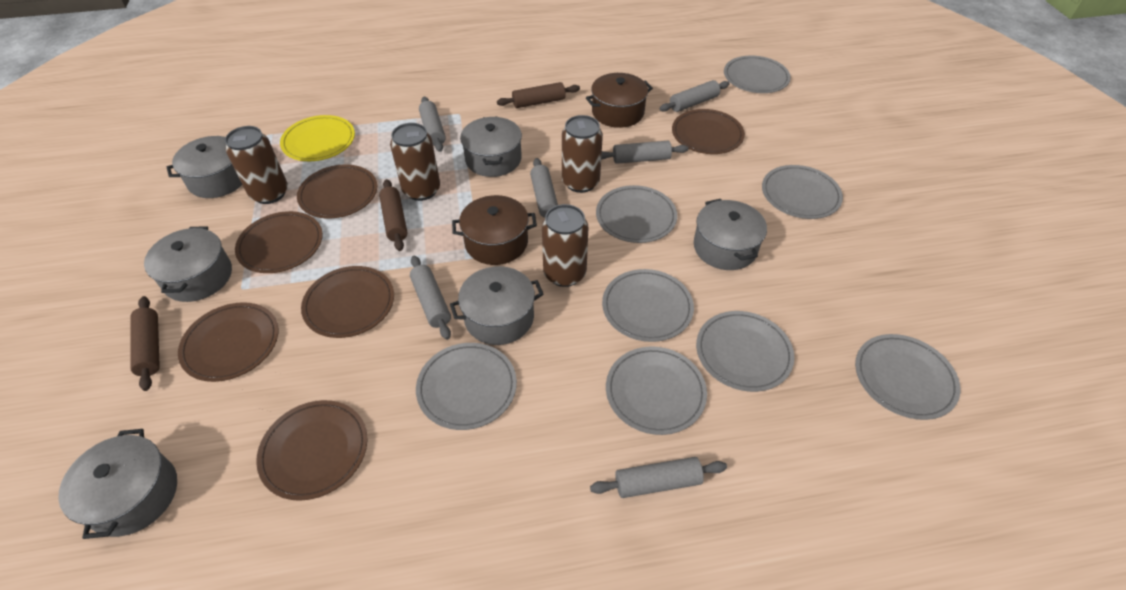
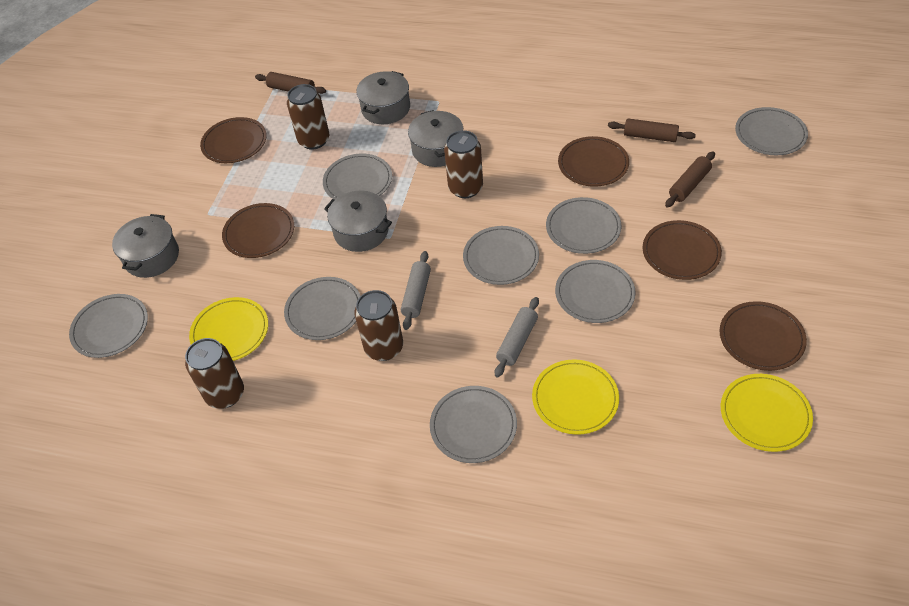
brown plate: [178,302,279,382] [235,211,323,273] [256,400,368,501] [297,164,377,218] [301,266,394,338] [672,109,745,154] = 6 -> [200,117,267,163] [222,203,294,258] [558,136,629,187] [643,220,722,280] [720,301,807,371] = 5
brown pot: [452,195,537,265] [586,73,653,128] = 2 -> none = 0
grey pot: [58,429,177,539] [144,226,232,302] [167,136,242,198] [450,266,544,345] [460,116,522,177] [694,199,767,270] = 6 -> [112,214,179,278] [324,191,392,252] [356,71,410,124] [408,110,463,167] = 4
grey rolling pin: [410,256,451,340] [419,96,446,152] [530,158,558,218] [590,457,727,498] [601,141,689,164] [659,80,730,112] = 6 -> [401,251,431,330] [495,297,539,378] = 2
yellow plate: [280,115,355,161] = 1 -> [189,297,268,361] [532,359,619,435] [721,374,813,452] = 3

